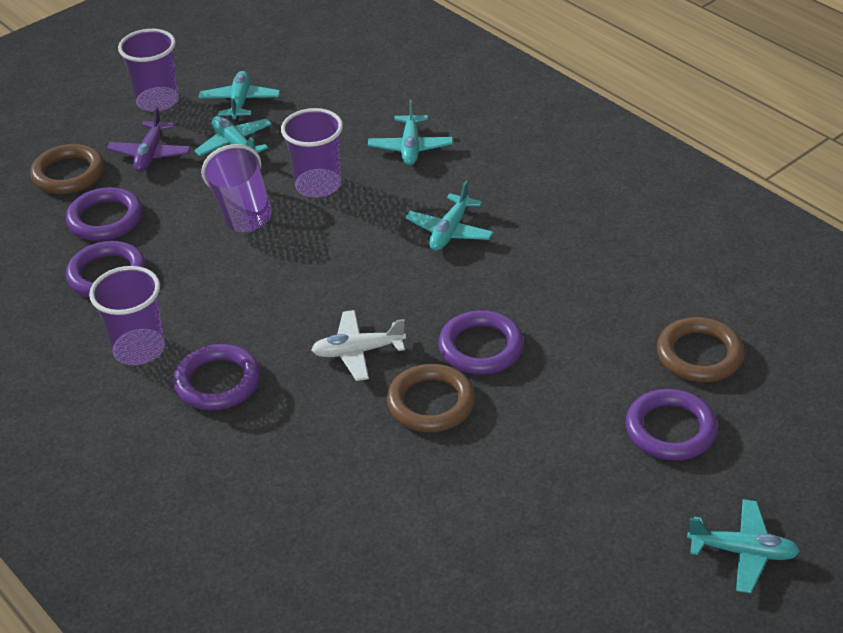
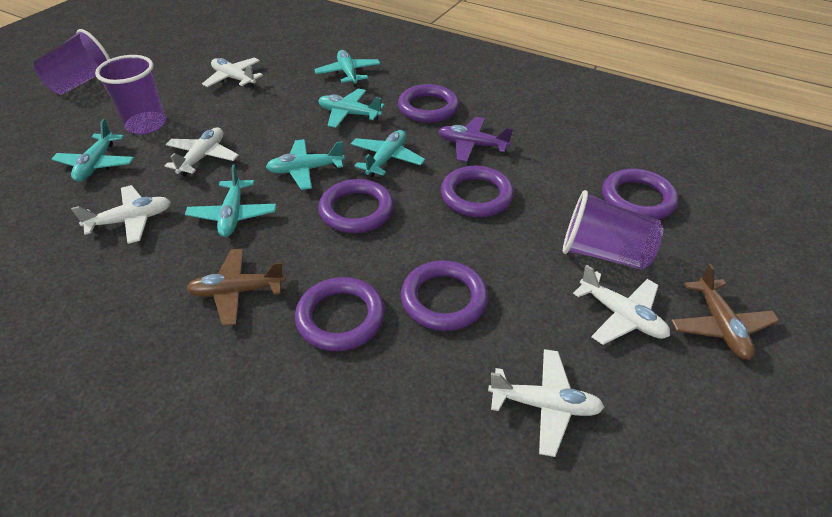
brown plane: none = 0 -> [186,249,286,326] [671,264,779,360] = 2
brown ring: [30,144,104,194] [387,364,475,432] [657,317,744,382] = 3 -> none = 0
purple cup: [89,266,165,365] [118,29,179,112] [201,144,272,232] [281,108,343,198] = 4 -> [33,29,110,95] [95,55,166,134] [563,190,663,270] = 3
purple ring: [66,187,143,241] [66,241,146,297] [173,344,260,410] [438,310,524,374] [626,389,718,460] = 5 -> [295,277,385,351] [319,179,394,233] [398,84,459,123] [401,260,488,331] [441,166,514,217] [602,169,678,220] = 6
turquoise plane: [194,116,272,156] [199,71,280,121] [368,99,453,165] [405,181,494,251] [687,499,800,593] = 5 -> [52,119,134,182] [185,164,276,237] [266,139,345,190] [314,50,380,87] [318,89,385,128] [351,130,425,177] = 6
white plane: [311,310,406,381] = 1 -> [71,185,171,244] [165,128,239,176] [202,58,263,88] [488,349,604,457] [573,265,670,345] = 5

